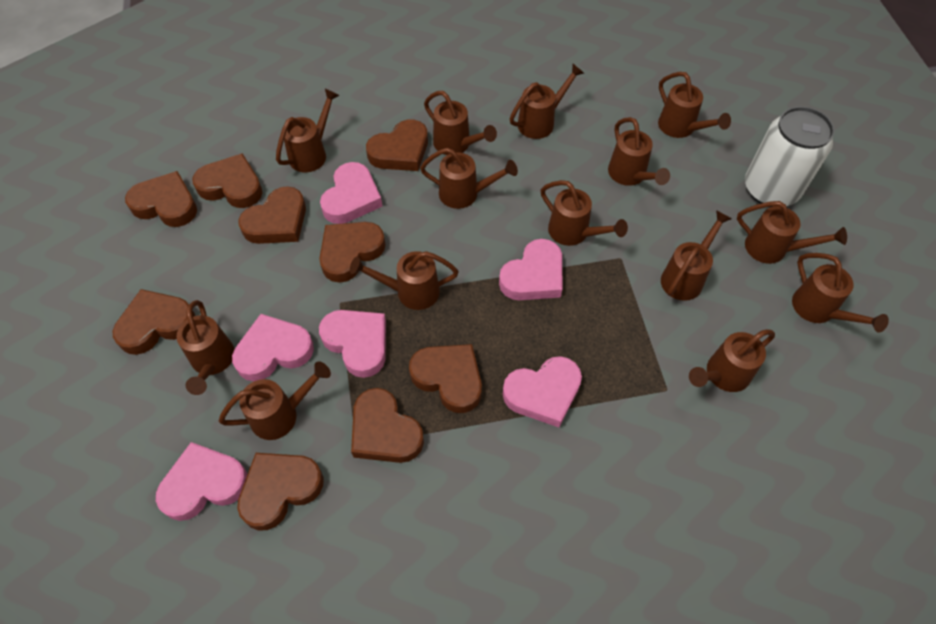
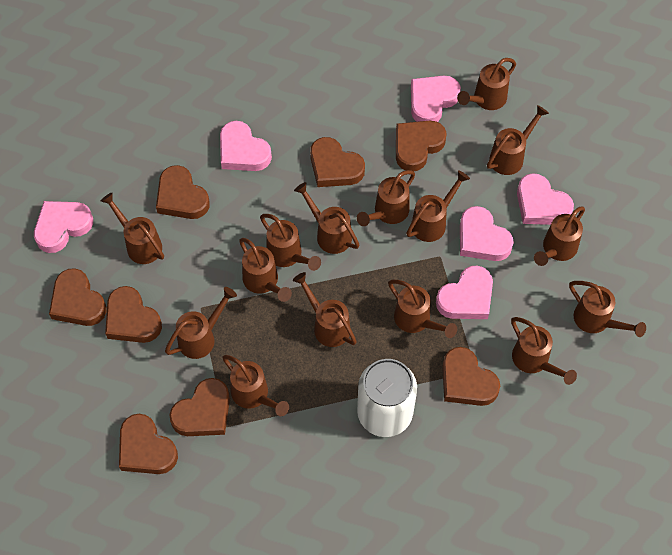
brown heart: [113,289,195,355] [125,171,197,227] [192,153,263,208] [237,453,323,531] [238,186,306,244] [319,222,386,283] [351,388,424,463] [366,120,428,171] [409,344,482,413] = 9 -> [49,268,107,326] [105,286,162,343] [119,414,178,474] [156,165,210,219] [169,378,230,436] [310,137,365,187] [396,121,447,171] [442,347,500,406] = 8
brown watering can: [177,300,234,395] [219,361,331,440] [276,89,340,172] [350,251,459,310] [420,148,518,209] [424,91,497,155] [509,64,584,139] [541,180,628,246] [608,117,670,186] [658,72,731,138] [661,210,732,301] [689,329,775,392] [737,201,847,264] [792,253,889,333] = 14 -> [101,193,164,264] [165,287,237,359] [222,355,289,416] [239,238,292,302] [260,214,321,271] [293,272,357,347] [294,182,359,254] [357,170,415,226] [388,280,457,338] [406,170,470,242] [457,58,516,110] [487,105,549,175] [511,317,577,385] [534,207,585,266] [569,281,646,337] = 15

